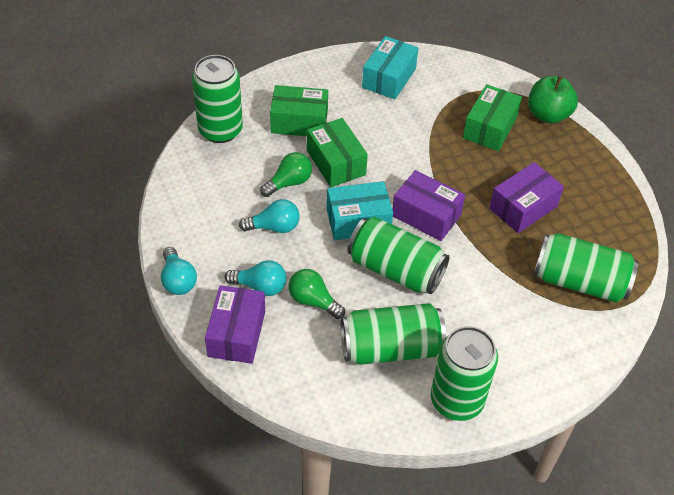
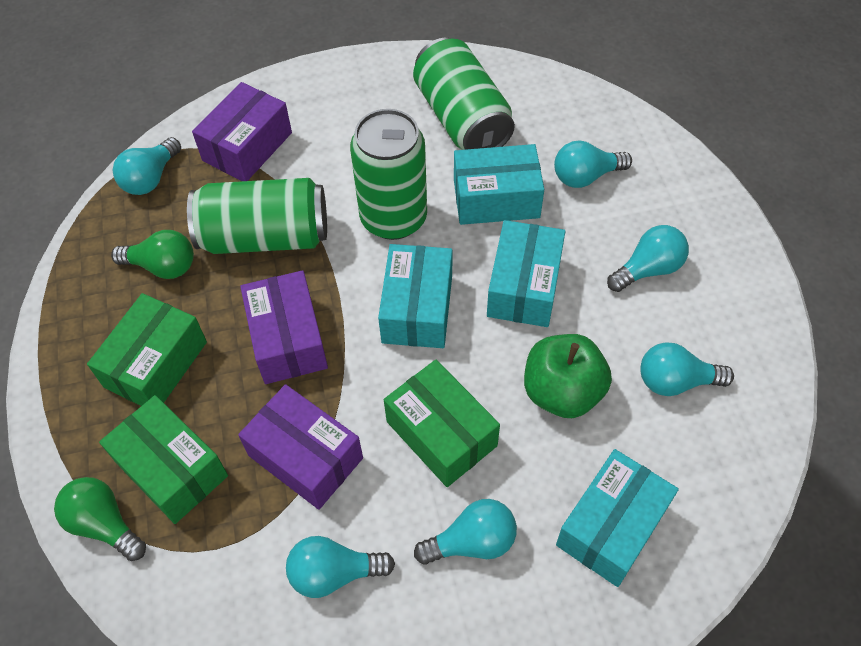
green can: [192,55,243,143] [341,303,446,365] [347,216,449,294] [431,326,498,421] [534,234,639,303] = 5 -> [187,178,327,254] [350,109,427,240] [413,38,515,150] = 3
turquoise box: [327,181,393,240] [362,36,418,99] = 2 -> [378,244,452,348] [454,144,544,225] [487,220,565,327] [556,449,679,587] = 4
turquoise light bulb: [161,247,197,295] [225,260,287,296] [239,199,300,233] = 3 -> [113,137,181,195] [286,536,395,598] [414,499,517,564] [554,141,632,188] [607,225,689,292] [640,342,734,396] = 6

